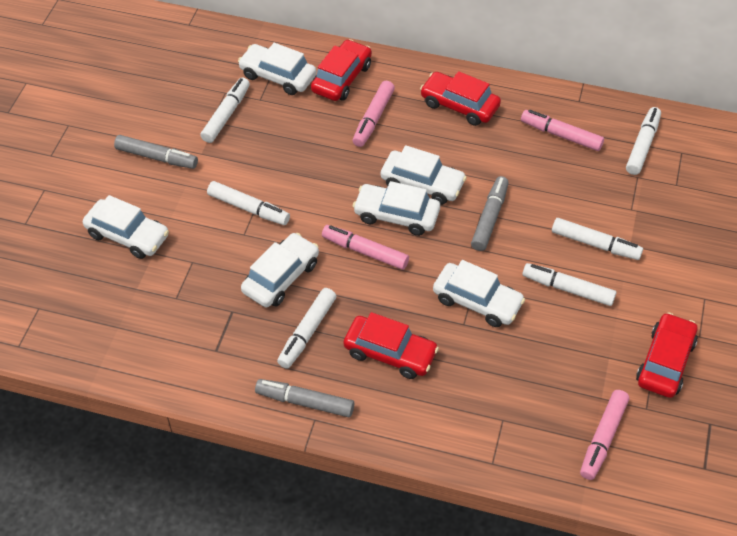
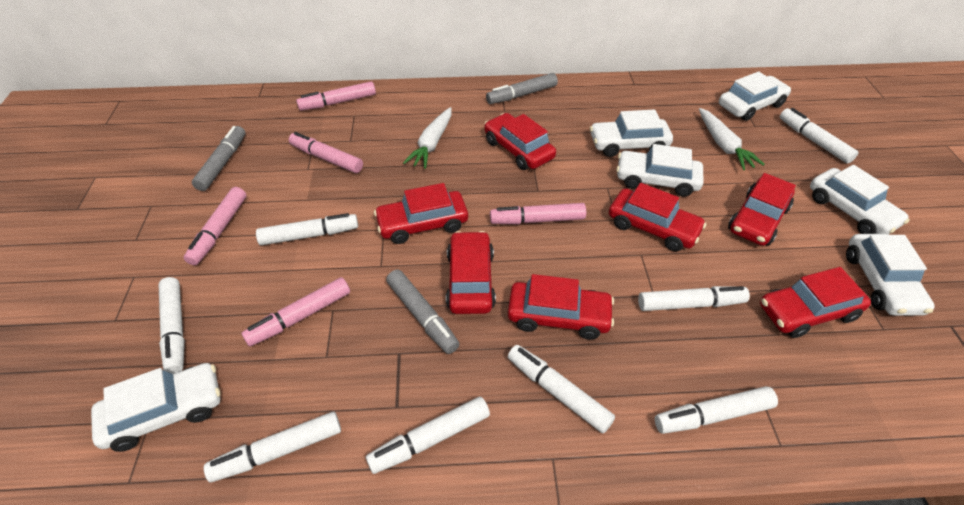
pink marker: [322,225,409,270] [353,81,395,147] [521,110,604,151] [580,390,629,480] = 4 -> [184,187,246,265] [241,277,350,347] [289,132,363,173] [296,81,376,111] [490,203,586,224] = 5
red car: [311,39,372,101] [343,312,439,379] [420,71,501,126] [636,312,698,398] = 4 -> [374,183,468,244] [446,231,496,314] [484,113,556,170] [508,274,614,340] [609,183,706,251] [728,173,796,246] [760,267,871,338] = 7
white carrot: none = 0 -> [403,107,452,169] [699,108,765,170] = 2
white marker: [200,78,250,143] [207,181,290,225] [277,288,336,368] [522,263,616,306] [552,218,643,260] [626,107,661,175] = 6 -> [158,277,185,374] [204,411,341,482] [256,213,358,245] [366,397,490,474] [508,345,615,433] [638,286,750,311] [655,386,778,434] [780,108,859,164] = 8

